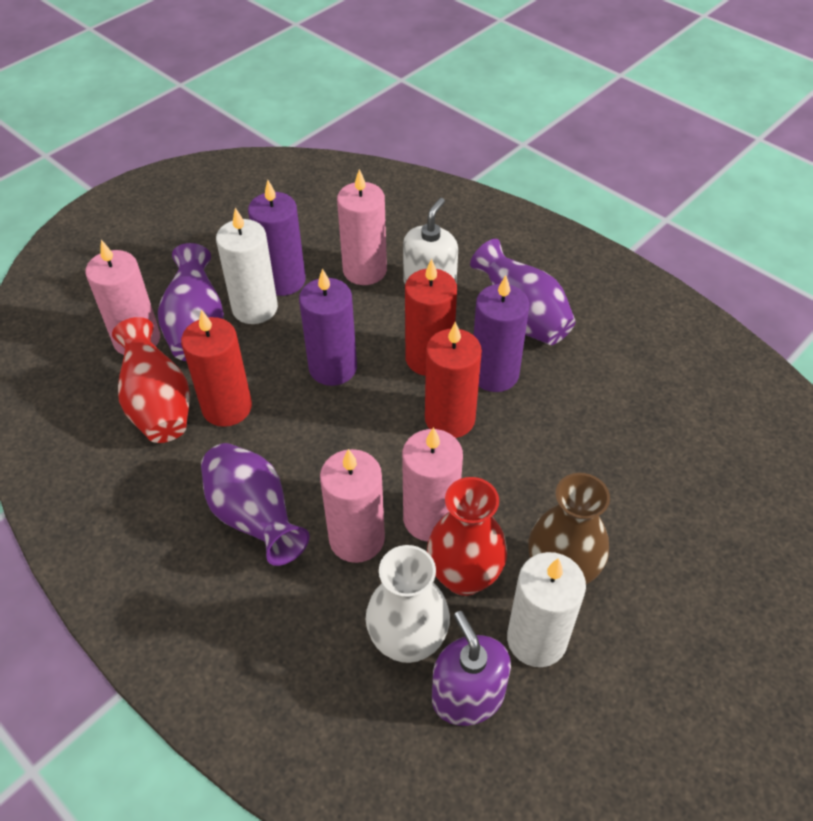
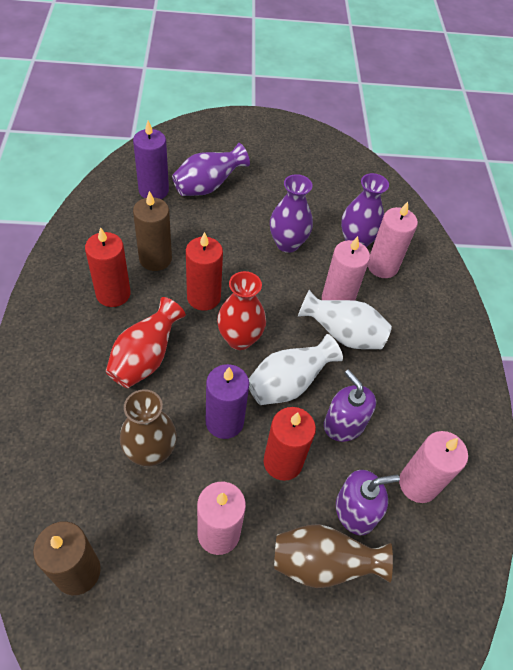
brown candle: none = 0 -> [33,521,101,595] [133,191,172,271] = 2
brown vase: [529,473,610,584] = 1 -> [120,389,177,467] [274,524,393,588] = 2
purple candle: [248,180,306,296] [299,268,357,386] [474,275,529,392] = 3 -> [133,121,169,199] [206,364,249,439] = 2
purple soap dispenser: [432,611,511,726] = 1 -> [324,370,376,442] [336,470,400,535] = 2
white candle: [216,208,278,324] [507,552,586,667] = 2 -> none = 0
white soap dispenser: [403,198,458,284] = 1 -> none = 0
white vase: [366,545,450,663] = 1 -> [249,334,343,405] [298,290,392,349] = 2

